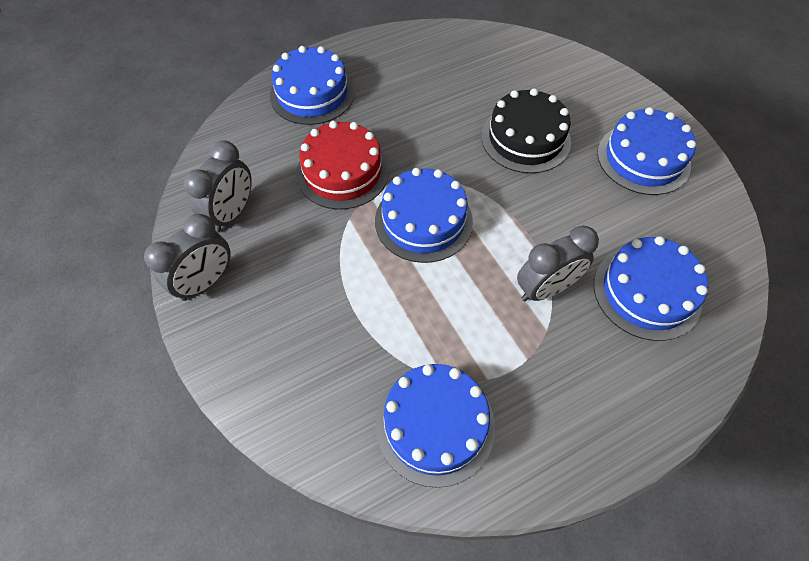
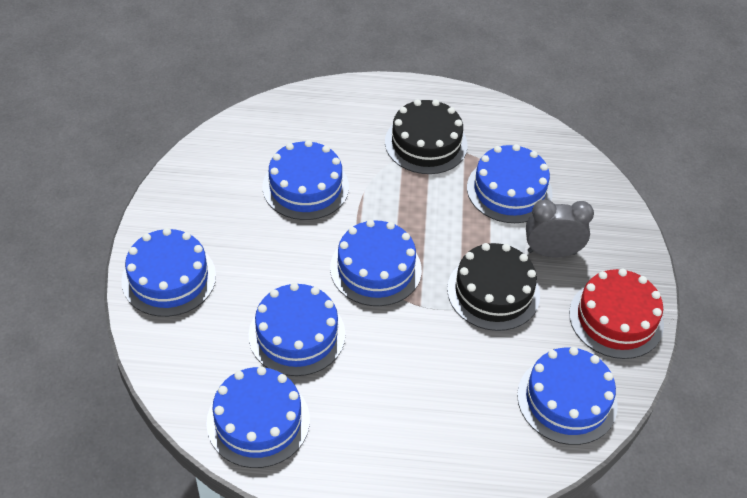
black cake: [481,88,571,173] = 1 -> [385,99,468,174] [447,243,540,331] = 2
blue cake: [270,46,355,125] [375,168,473,263] [375,364,495,488] [594,236,708,341] [597,107,696,195] = 5 -> [121,228,216,317] [206,366,310,468] [249,283,345,376] [262,140,349,220] [330,220,422,306] [467,144,553,223] [517,347,618,445] = 7
grey clock: [144,214,231,301] [184,140,252,232] [517,226,599,301] = 3 -> [526,199,594,257] = 1

